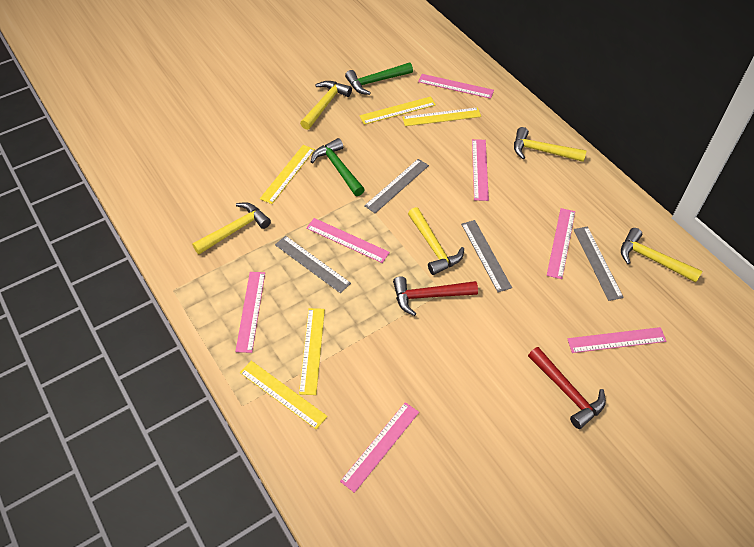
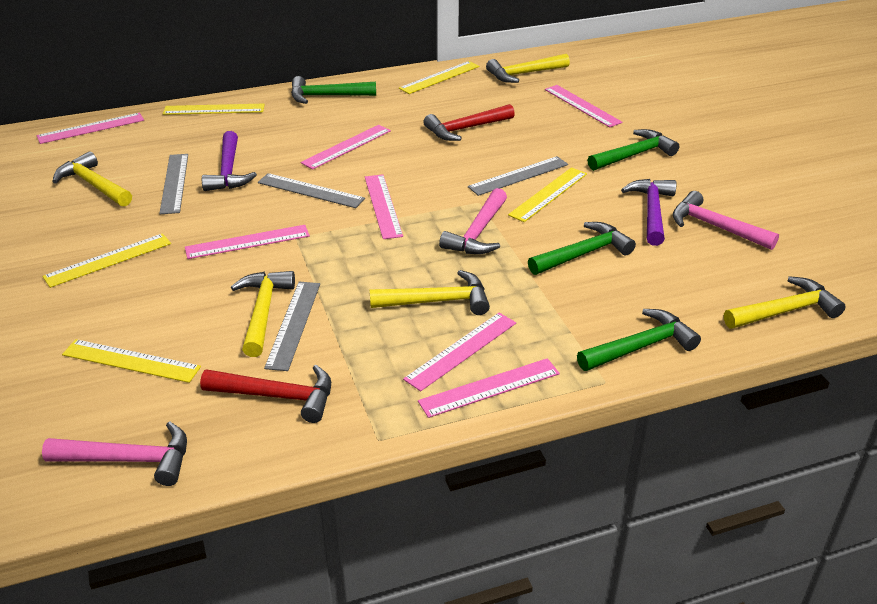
green hammer: [311,138,365,196] [345,62,413,95] = 2 -> [291,76,376,104] [528,222,636,275] [577,309,701,371] [587,129,679,171] = 4
pink hammer: none = 0 -> [42,421,187,486] [439,188,507,254] [673,191,779,250] = 3
purple hammer: none = 0 -> [202,131,257,191] [621,179,676,246] = 2

